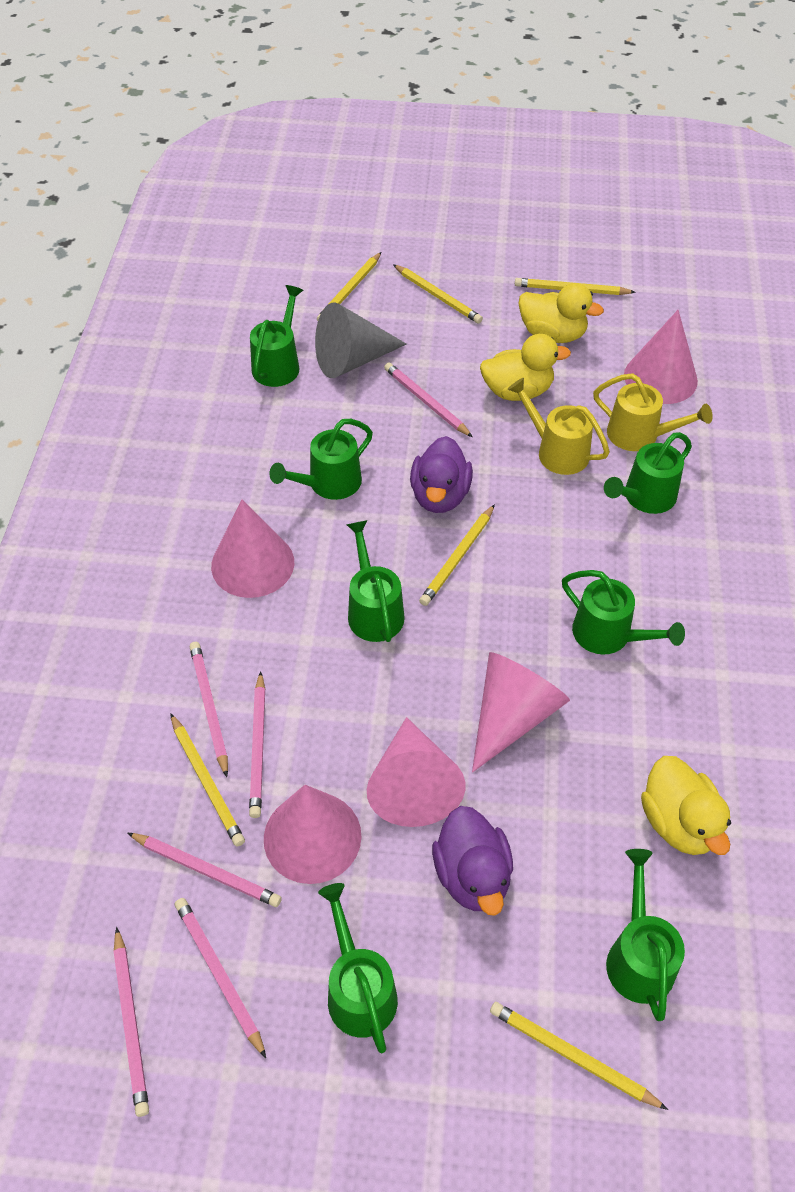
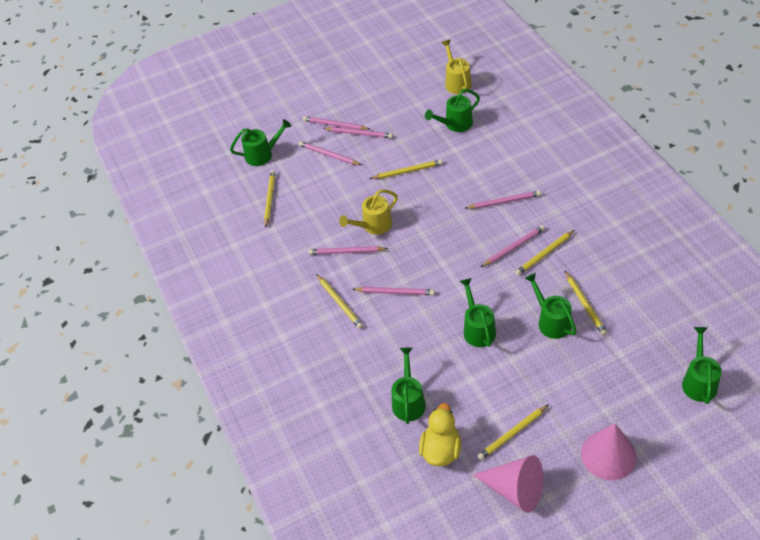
green watering can: [250,285,303,387] [269,419,373,500] [318,883,398,1053] [346,520,405,642] [562,570,685,655] [604,432,692,514] [606,849,685,1021] = 7 -> [230,119,291,166] [391,347,426,424] [425,89,480,132] [460,278,496,347] [524,273,577,339] [682,327,722,404] = 6
grey cone: [315,302,407,378] = 1 -> none = 0
pink cone: [211,500,294,598] [264,785,362,884] [367,717,465,827] [472,652,570,772] [624,310,698,404] = 5 -> [473,455,544,513] [581,424,637,480] = 2
pink pencil: [114,927,149,1117] [128,833,282,907] [175,898,266,1058] [190,642,228,777] [249,671,265,818] [384,362,473,437] = 6 -> [299,141,361,165] [303,116,370,130] [308,246,388,255] [323,127,393,138] [352,287,435,295] [465,191,541,209] [481,225,545,267] = 7
purple duck: [410,436,473,513] [432,806,513,916] = 2 -> none = 0
yellow duck: [480,334,571,401] [519,283,604,343] [641,756,731,855] = 3 -> [419,403,461,466] = 1

